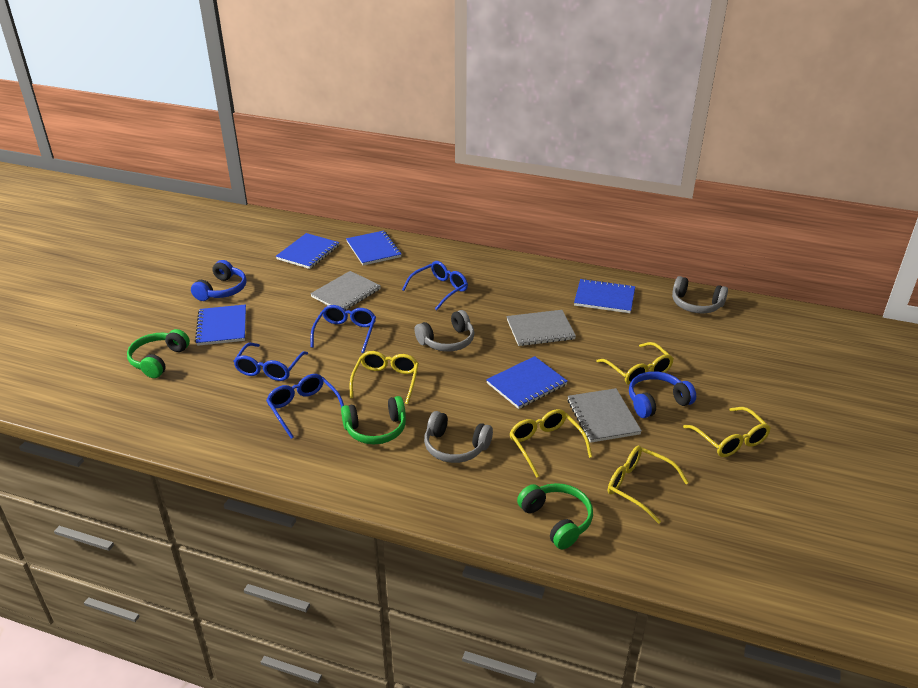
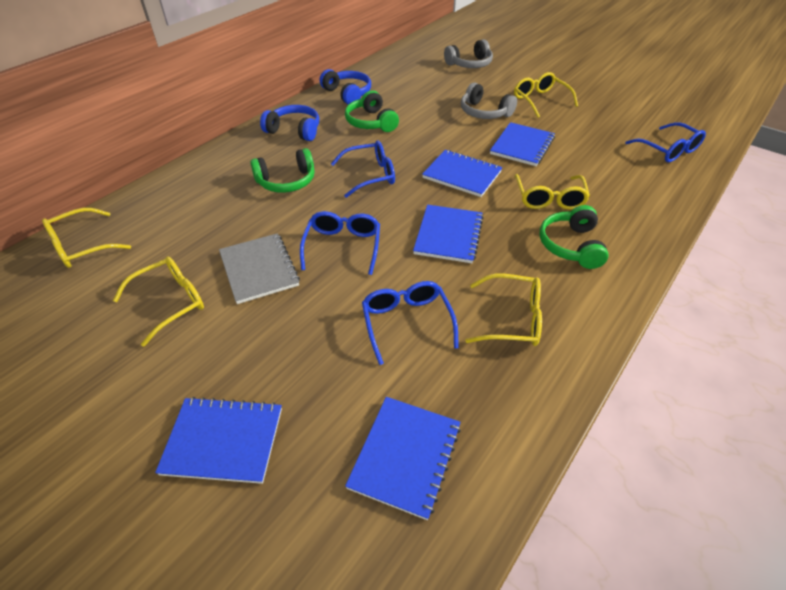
grey headphones: [414,310,474,352] [424,411,493,463] [672,276,728,313] = 3 -> [444,39,493,68] [461,83,517,119] = 2
grey notebook: [310,271,381,311] [507,310,576,346] [567,388,642,443] = 3 -> [219,233,300,304] = 1

